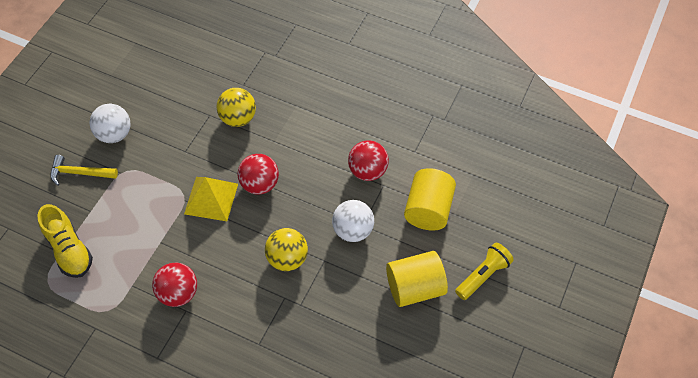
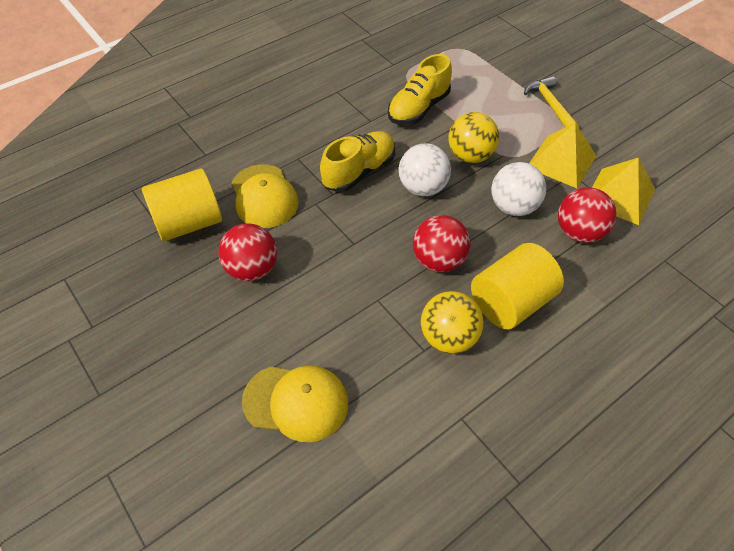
yellow cap: none = 0 -> [232,164,299,228] [242,366,348,442] = 2
yellow flashlight: [455,243,514,300] = 1 -> none = 0
yellow pyramid: [184,177,238,221] = 1 -> [529,122,596,188] [592,158,655,225] = 2
yellow shoe: [37,204,93,278] = 1 -> [320,131,395,192] [388,54,452,125] = 2

